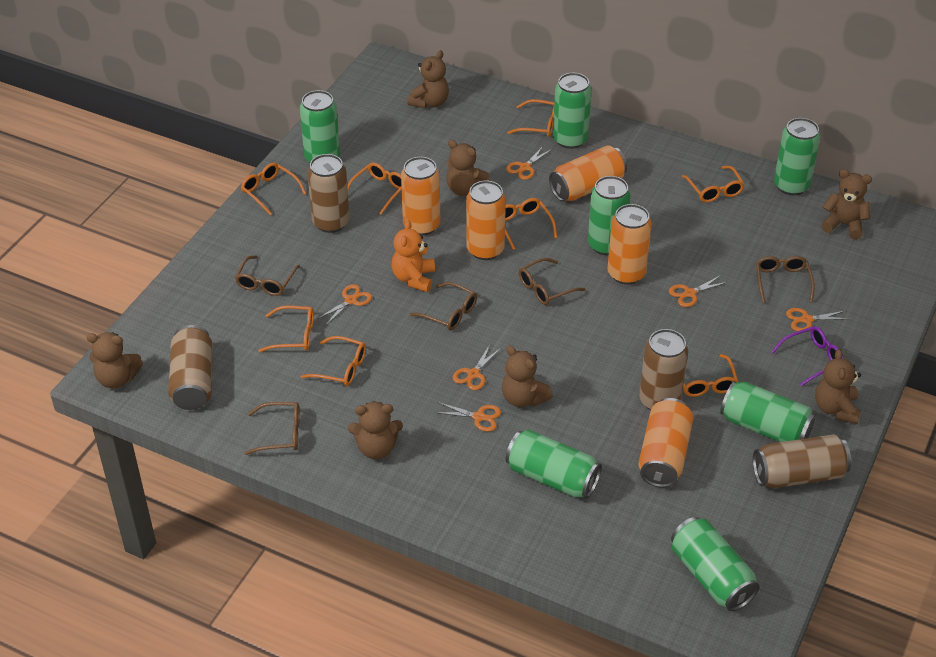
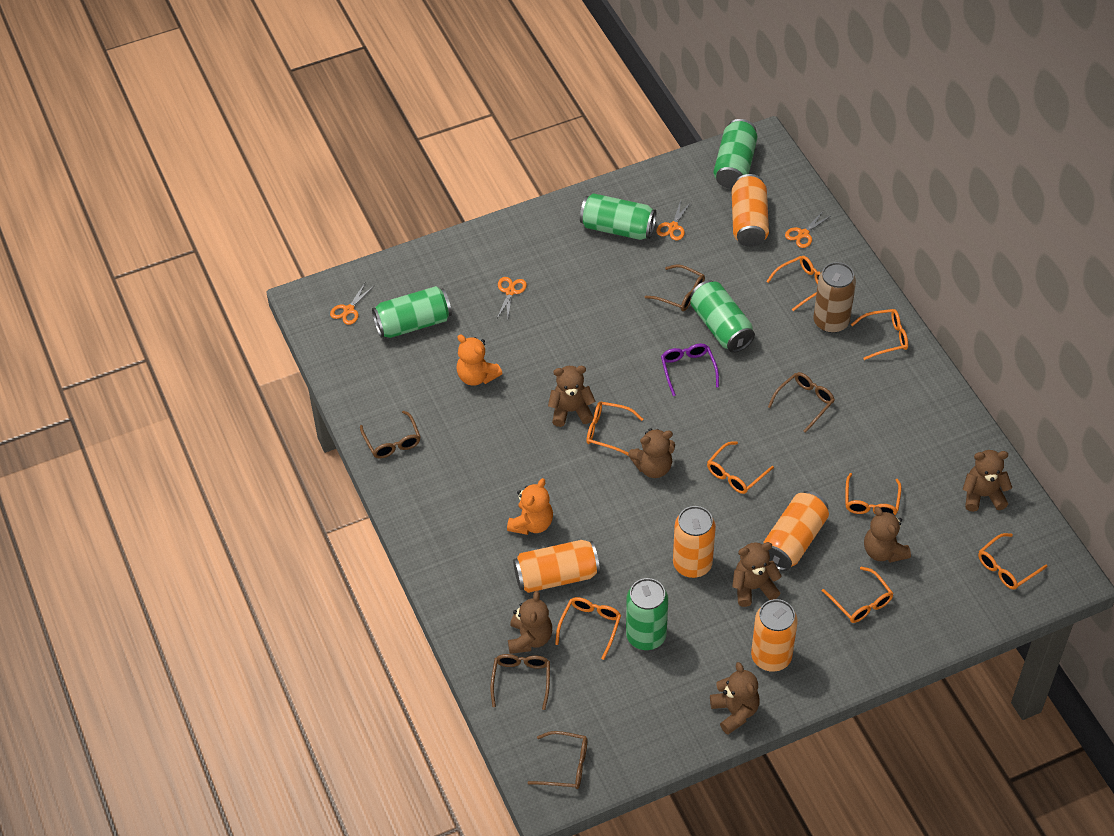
brown can: [168,325,213,410] [307,154,350,233] [639,329,688,410] [753,434,851,488] = 4 -> [813,262,856,333] = 1
green can: [300,90,340,162] [506,429,602,498] [553,73,592,149] [588,176,631,255] [671,517,760,611] [720,381,816,442] [774,118,820,195] = 7 -> [372,286,452,338] [580,193,656,240] [626,578,668,650] [690,280,755,353] [713,119,757,189] = 5
orange scissors: [317,284,372,325] [434,402,501,432] [453,345,501,390] [506,146,552,180] [669,275,728,307] [786,308,849,331] = 6 -> [330,283,375,325] [497,277,527,318] [656,200,691,241] [785,211,832,248] = 4
orange teddy bear: [392,220,435,292] = 1 -> [456,334,502,386] [507,478,553,535] = 2

